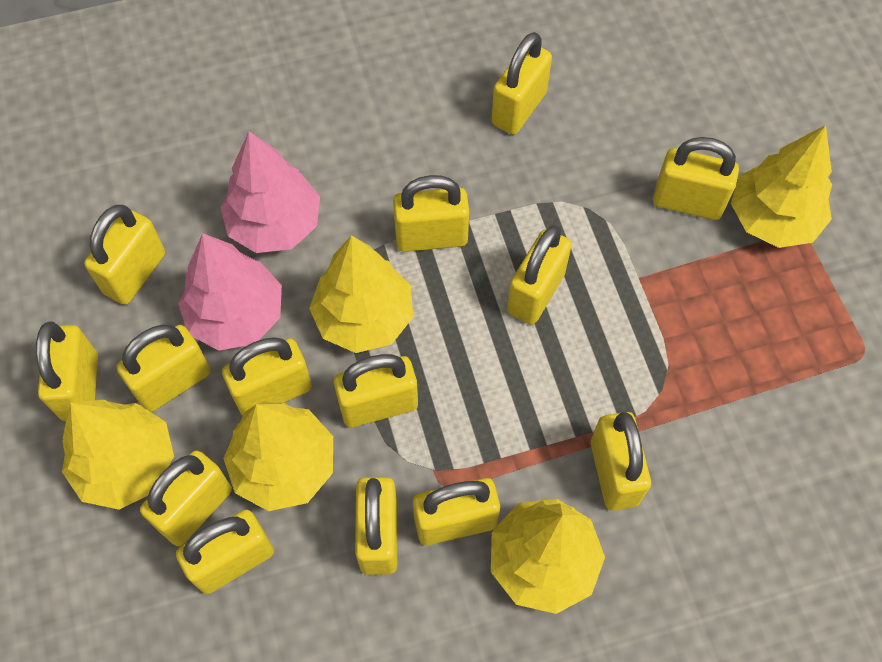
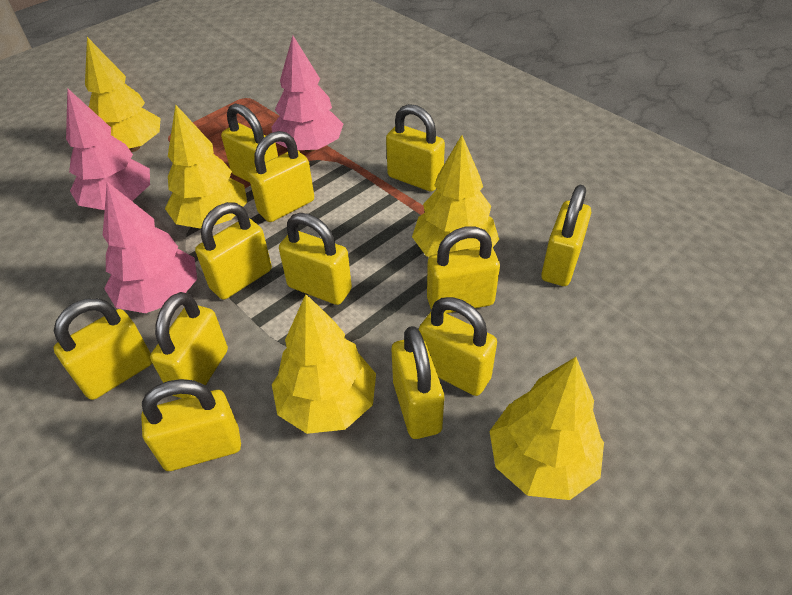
pink tree: [178,233,282,351] [220,131,320,253] = 2 -> [66,88,150,210] [103,182,197,313] [271,36,343,152] = 3
yellow padlock: [36,321,98,421] [84,205,165,305] [117,324,210,412] [140,451,232,546] [176,510,274,594] [222,337,312,416] [334,354,418,428] [355,477,397,575] [393,175,469,252] [413,478,500,545] [491,32,552,135] [507,225,572,325] [591,412,651,510] [653,137,739,220] = 14 -> [53,298,152,400] [141,379,241,471] [150,292,228,398] [195,202,272,300] [221,103,278,183] [248,131,314,222] [279,213,352,305] [386,104,445,192] [392,326,444,439] [419,297,497,396] [427,226,500,314] [541,185,591,286] = 12

